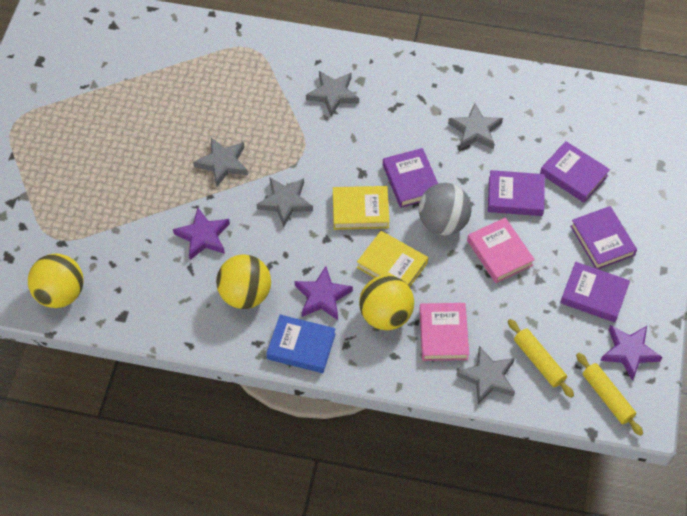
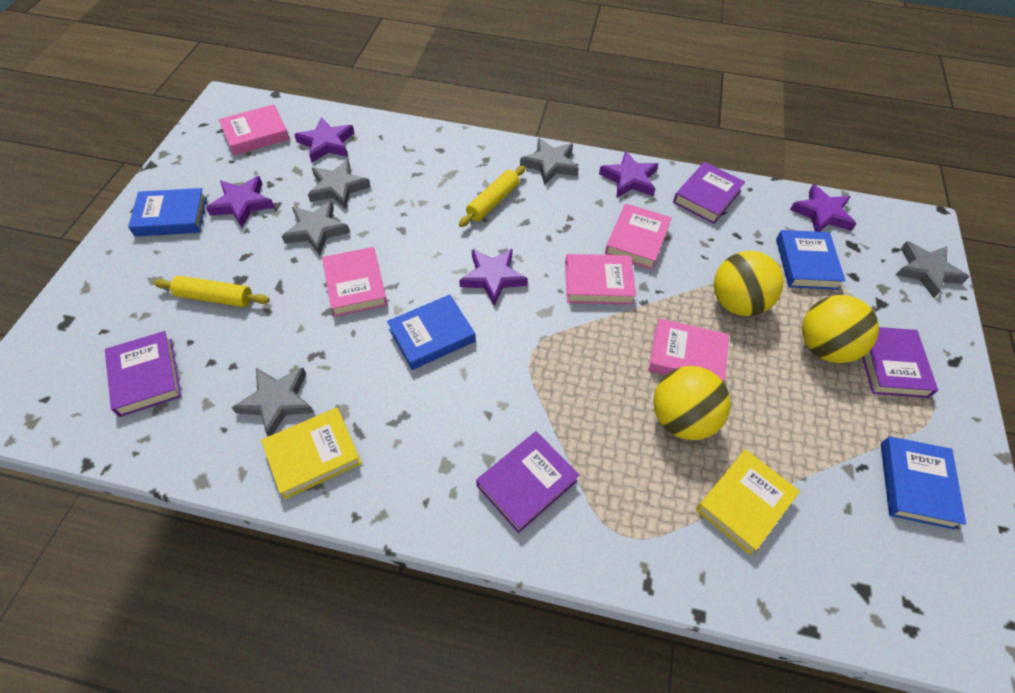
blue book: [266,315,336,373] = 1 -> [128,188,207,237] [387,295,475,370] [776,230,846,290] [881,436,966,530] = 4
grey ball: [419,183,472,236] = 1 -> none = 0
pink book: [419,303,469,361] [467,218,535,283] = 2 -> [219,104,290,155] [322,247,388,317] [565,254,636,305] [605,203,672,270] [648,318,729,382] = 5
purple book: [383,148,438,208] [488,170,545,216] [540,141,610,203] [560,262,630,322] [570,206,637,269] = 5 -> [105,331,182,417] [476,431,579,533] [673,162,745,224] [862,327,938,398] = 4
purple star: [173,208,230,260] [295,266,353,320] [600,325,662,381] = 3 -> [206,176,275,227] [294,117,354,163] [459,249,528,306] [599,151,658,198] [790,184,857,232] = 5

